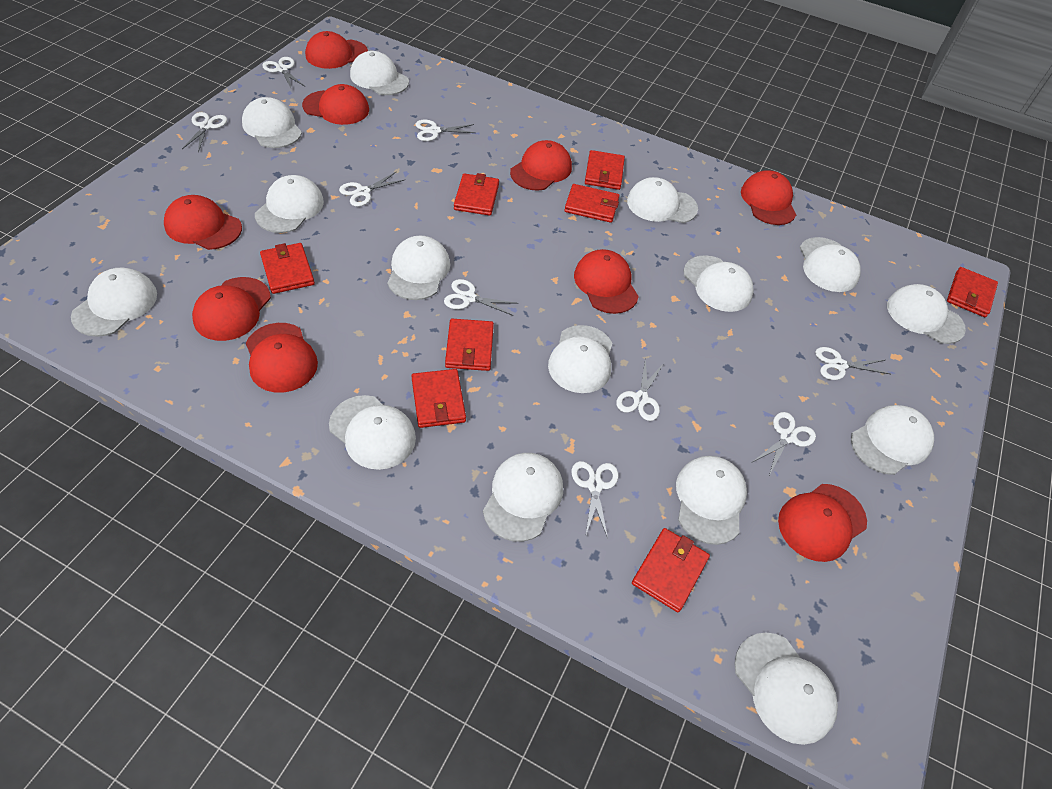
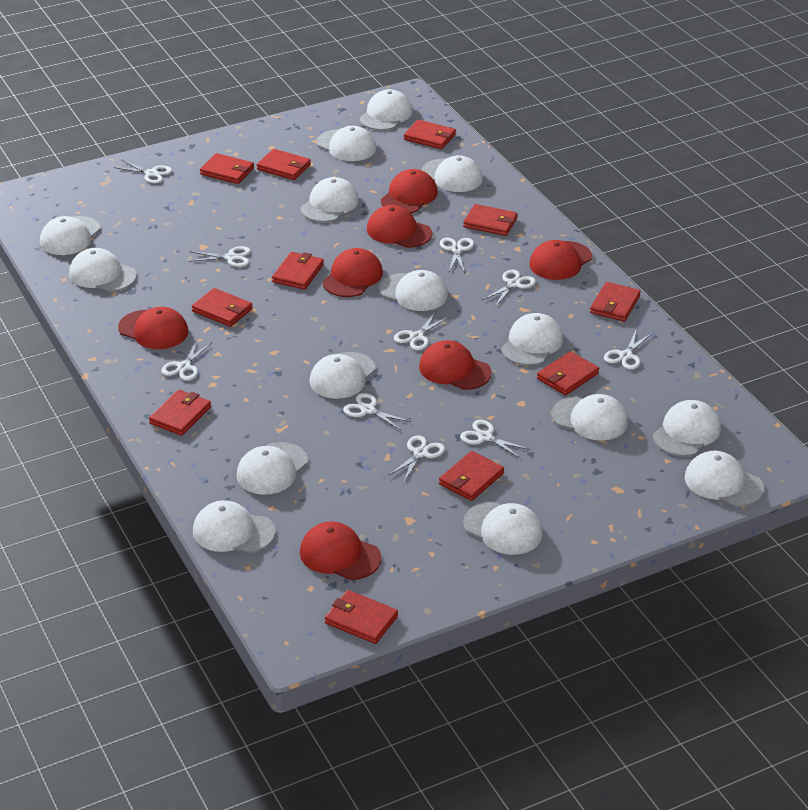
red cap: [164,195,242,250] [192,277,271,341] [246,323,318,393] [302,84,369,125] [305,31,368,69] [510,140,572,191] [574,249,639,314] [741,170,796,225] [778,484,867,562] = 9 -> [118,307,189,349] [300,521,381,580] [323,248,383,297] [367,205,432,248] [381,169,438,213] [419,340,492,390] [529,240,592,280] = 7
red wallet: [260,243,315,294] [412,369,466,428] [445,319,494,371] [454,173,499,216] [564,184,619,223] [585,150,625,190] [632,528,710,612] [947,267,998,317] = 8 -> [149,390,211,436] [192,288,253,327] [200,153,254,184] [257,149,311,180] [272,252,324,290] [325,590,398,644] [404,120,456,149] [439,451,504,501] [463,204,517,236] [537,351,599,395] [590,282,641,322] = 11
white scissors: [182,112,227,152] [262,57,304,88] [339,172,404,207] [416,120,475,141] [444,279,519,316] [572,461,618,538] [616,357,664,421] [753,412,816,475] [815,347,890,380] = 9 -> [114,160,172,184] [161,340,212,381] [188,246,250,267] [343,393,411,430] [388,435,445,482] [394,313,449,351] [440,238,474,273] [460,420,530,458] [482,270,536,306] [604,331,652,370] = 10

